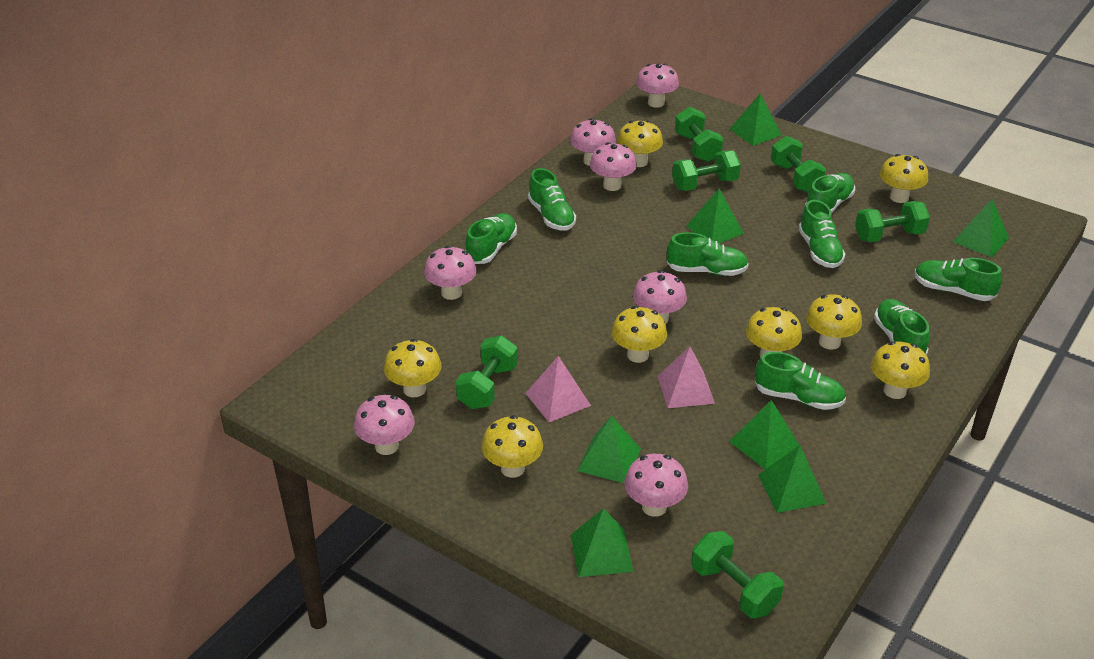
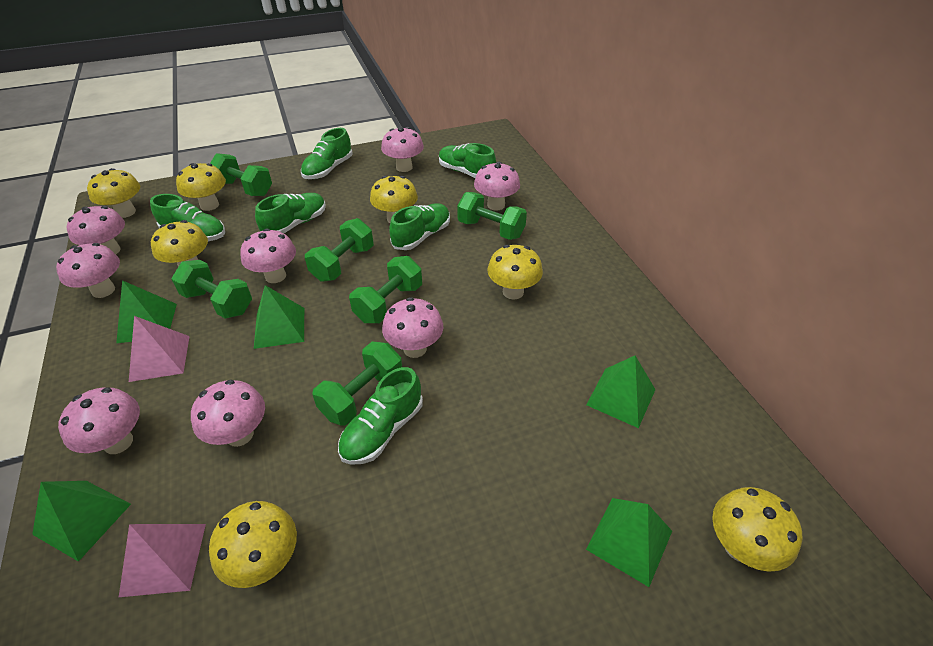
green pyramid: [571,508,634,577] [577,416,641,483] [686,189,744,243] [729,400,799,470] [730,93,782,146] [758,445,827,513] [953,199,1009,257] = 7 -> [32,481,131,562] [116,280,177,343] [254,285,304,349] [586,356,656,428] [586,498,672,587] = 5
green shoe: [465,213,517,264] [528,168,576,230] [667,232,749,276] [755,352,846,410] [798,200,845,268] [805,173,855,213] [874,299,930,356] [914,258,1002,301] = 8 -> [150,194,225,241] [255,193,326,233] [301,128,353,179] [338,367,423,465] [389,203,450,250] [439,143,496,178] = 6
pink mushroom: [354,395,415,455] [424,246,477,300] [570,118,616,166] [590,142,637,191] [624,454,688,517] [633,270,687,324] [636,63,679,108] = 7 -> [56,243,120,298] [58,387,140,454] [67,206,125,254] [191,380,265,447] [240,228,296,283] [381,127,424,172] [382,297,443,358] [474,162,520,211] = 8
yellow mushroom: [384,339,442,397] [481,415,543,478] [611,306,667,363] [617,121,663,167] [746,307,802,358] [806,294,862,350] [871,341,930,399] [880,154,928,203] = 8 -> [87,168,140,218] [151,220,208,267] [176,163,226,211] [209,501,297,588] [370,176,418,223] [487,245,543,300] [712,487,802,572] = 7

